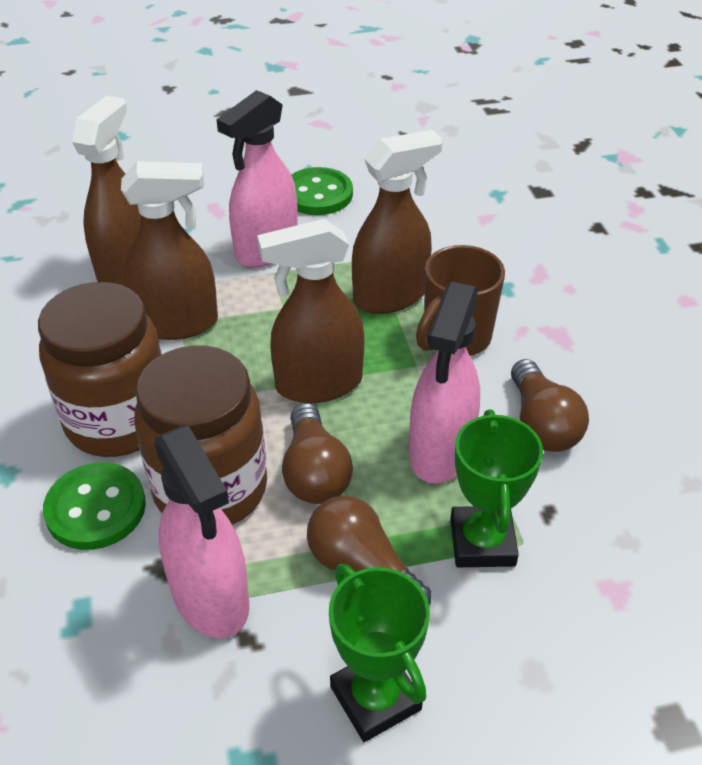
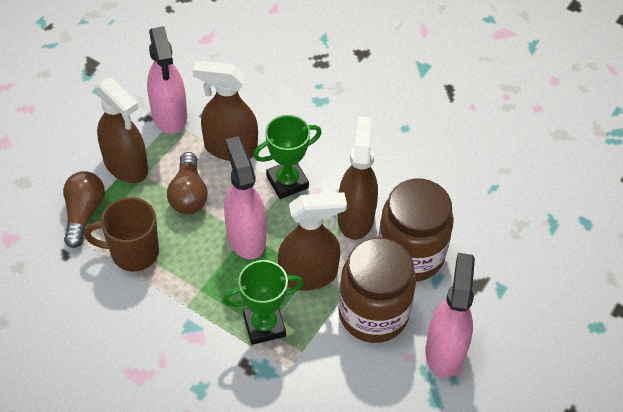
brown light bulb: [282,403,353,504] [307,495,432,607] [511,359,589,452] = 3 -> [63,171,105,248] [167,152,208,214] = 2
green button: [43,463,146,550] [291,167,353,215] = 2 -> none = 0

